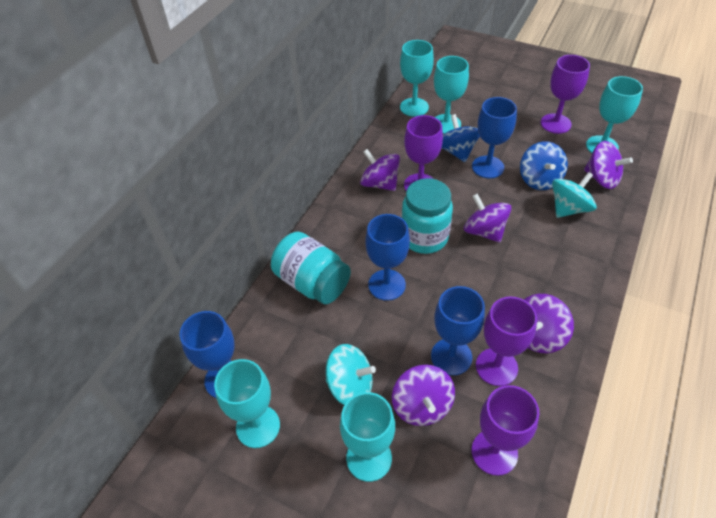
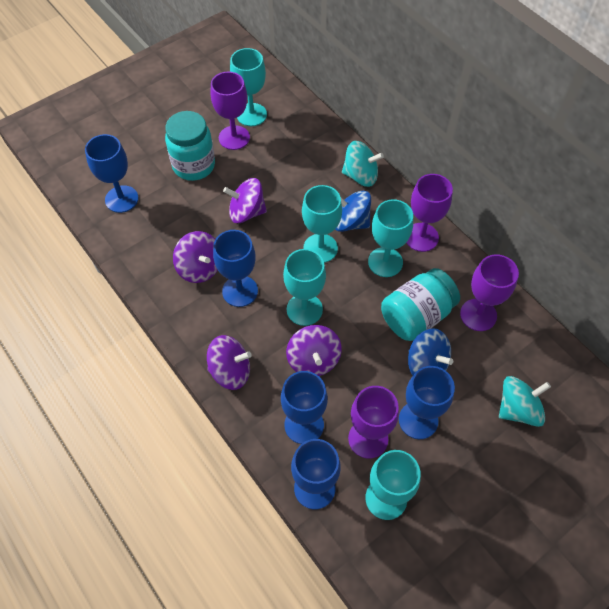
blue goblet: [180,311,234,398] [365,214,410,301] [431,286,485,375] [472,97,517,178] = 4 -> [85,134,138,213] [213,230,258,307] [281,371,328,444] [291,439,341,509] [399,366,455,439] = 5
purple spinning top: [360,149,400,191] [392,365,455,426] [464,194,511,243] [524,294,574,353] [584,141,633,189] = 5 -> [173,231,218,283] [207,335,252,390] [223,178,267,223] [286,325,342,376] = 4

